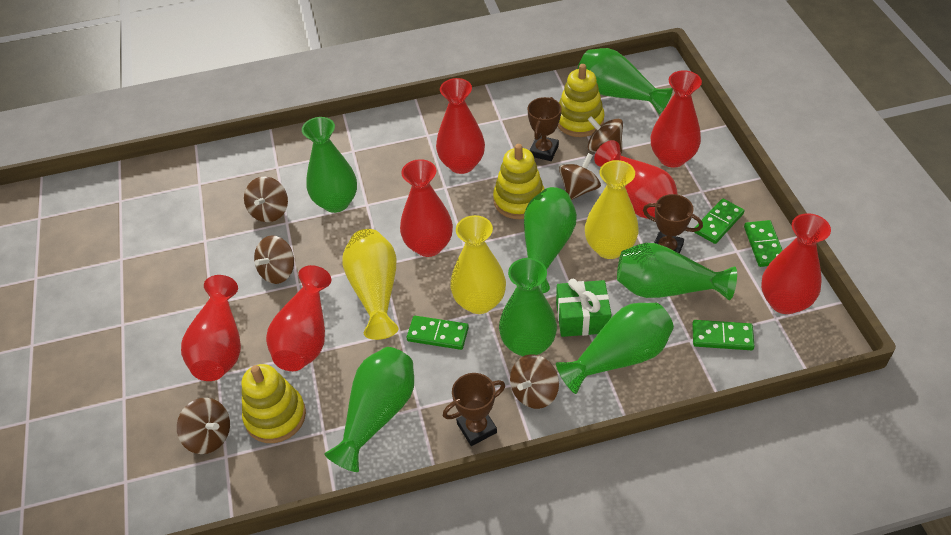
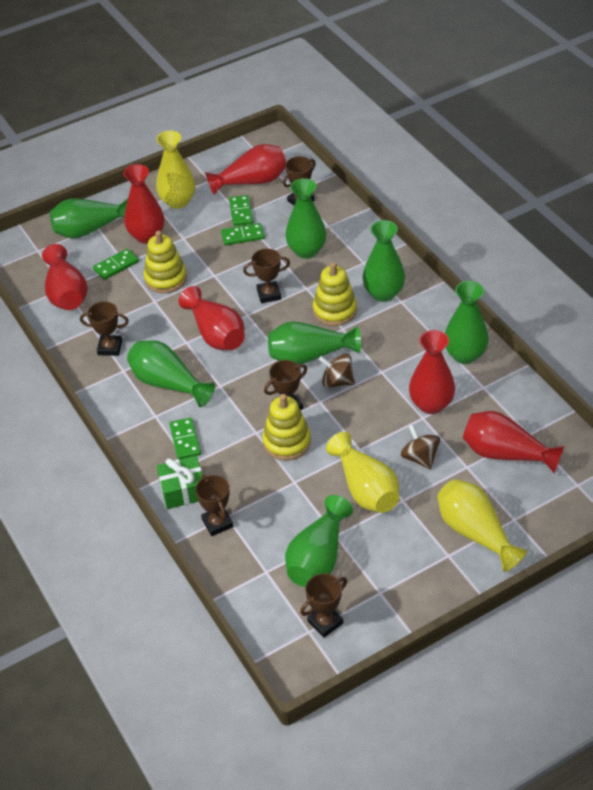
brown spinning top: [177,398,230,454] [244,177,288,222] [254,235,294,284] [510,354,559,409] [559,153,601,200] [587,116,623,154] = 6 -> [318,354,355,388] [400,425,440,470] = 2
brown trophy: [443,373,505,446] [528,97,561,161] [643,194,703,253] = 3 -> [80,301,129,356] [195,475,233,536] [243,249,290,303] [264,360,307,410] [283,156,316,206] [300,573,347,638] = 6
red vase: [181,275,241,381] [266,265,331,371] [400,159,453,257] [436,78,485,174] [594,140,678,219] [651,70,702,168] [761,213,831,314] = 7 -> [42,244,87,310] [123,164,164,243] [179,286,245,350] [205,144,286,195] [409,330,455,414] [463,411,564,473] = 6

